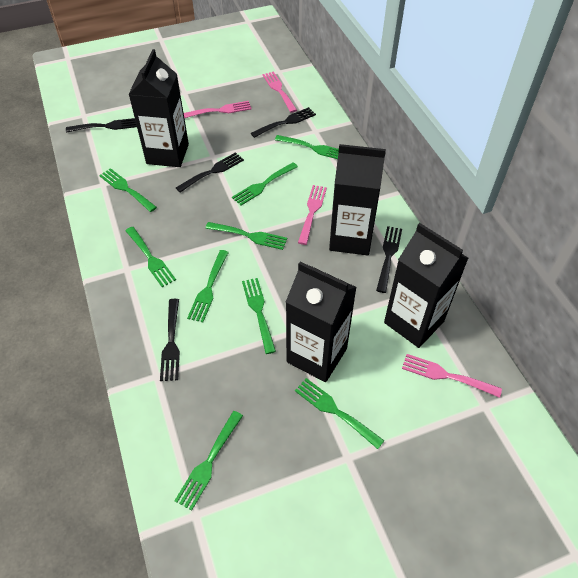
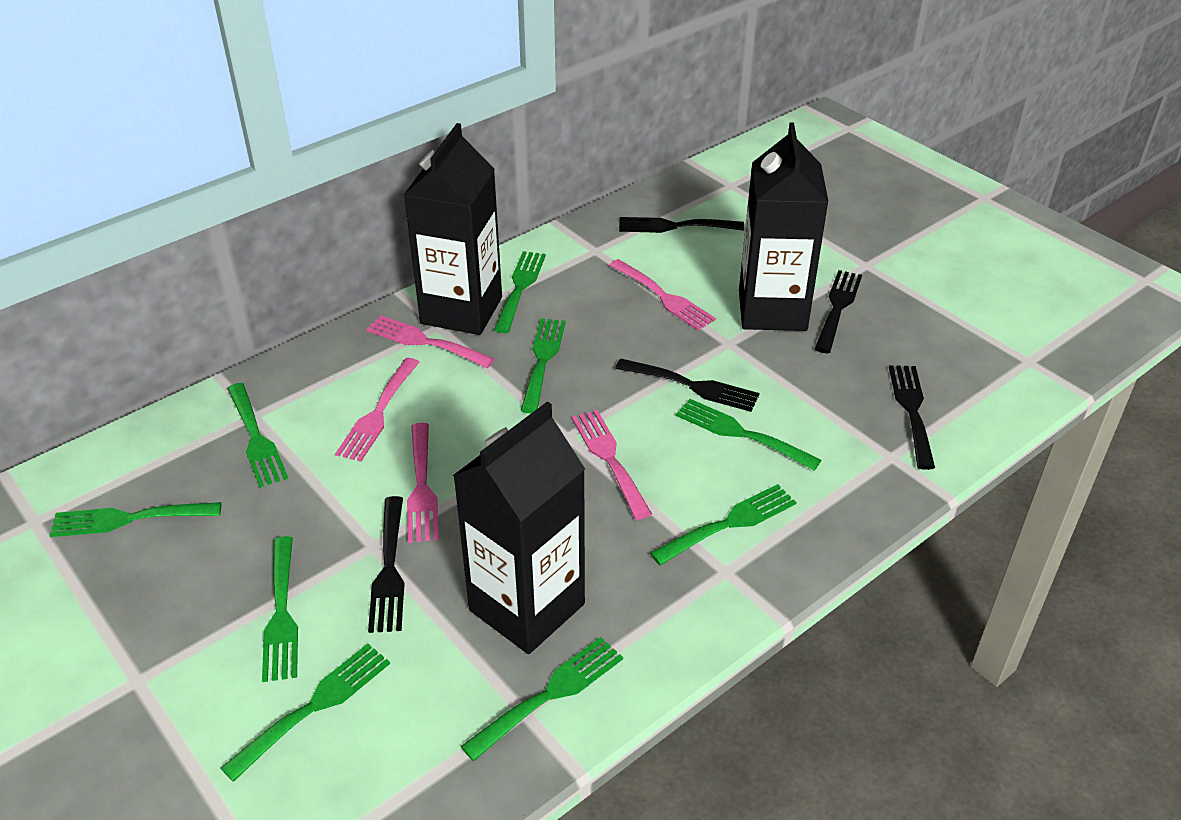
black carton: [128,49,189,167] [286,262,357,382] [329,144,386,255] [384,223,468,348] = 4 -> [404,123,502,335] [453,401,585,654] [739,122,829,331] = 3
pink fork: [184,101,252,118] [262,71,297,113] [298,185,327,245] [402,354,502,398] = 4 -> [335,358,419,462] [366,315,495,368] [407,423,439,543] [572,410,652,520] [609,259,716,330] = 5

